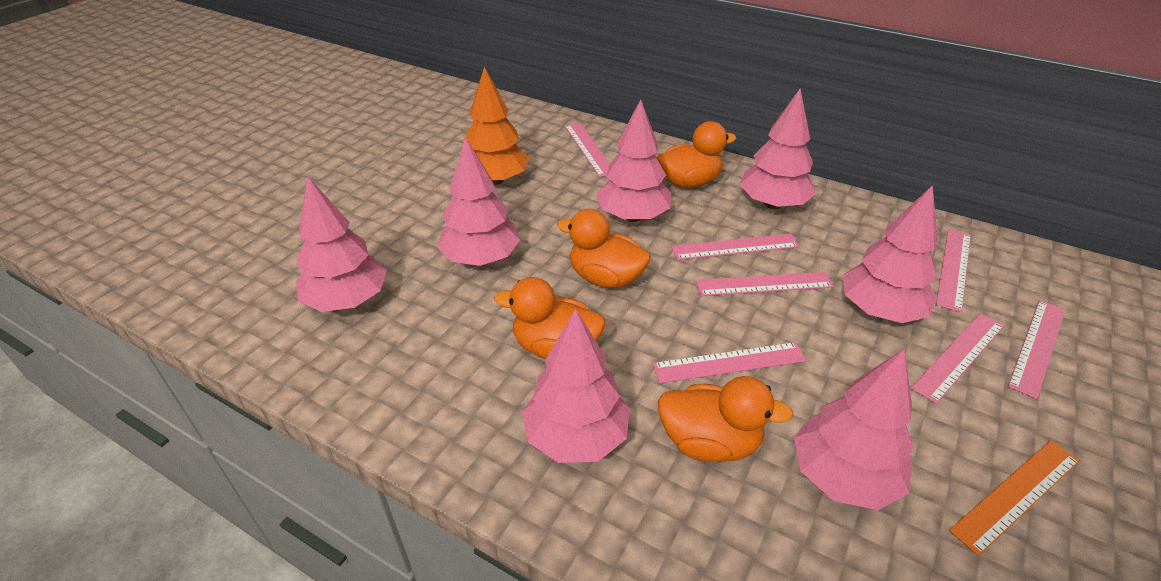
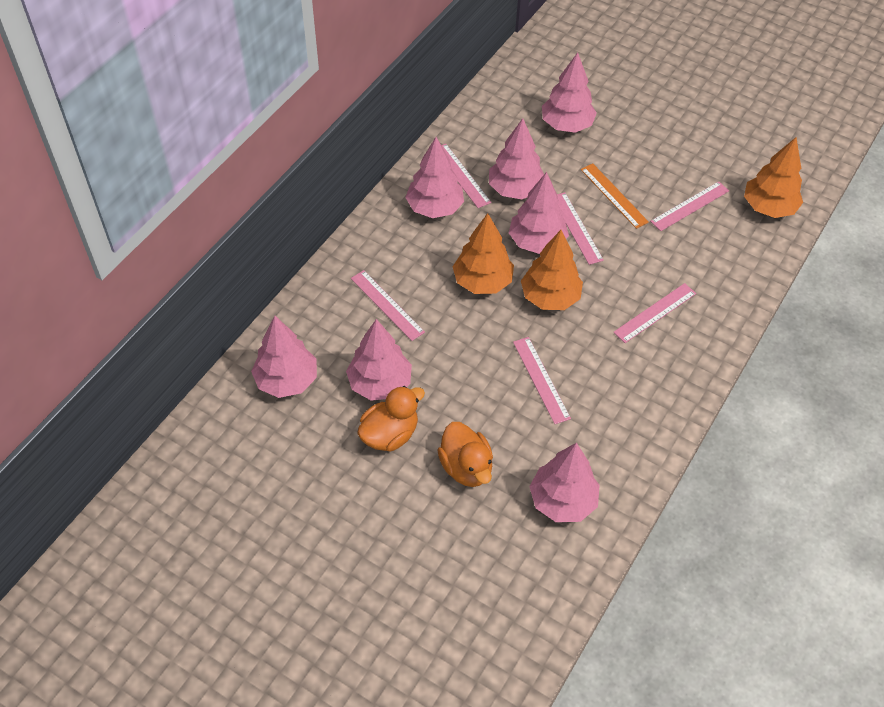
orange duck: [494,277,606,359] [557,209,651,288] [657,121,737,188] [657,376,794,462] = 4 -> [357,386,425,452] [437,422,493,487] = 2
orange tree: [463,67,530,185] = 1 -> [452,213,514,294] [521,230,583,310] [744,137,803,218] = 3
pink ruler: [565,123,610,177] [653,342,806,383] [671,234,800,260] [696,272,834,296] [911,313,1004,404] [936,229,971,312] [1008,300,1065,399] = 7 -> [351,270,425,341] [442,144,491,208] [513,337,571,424] [557,192,604,265] [613,283,696,343] [650,181,729,231] = 6

